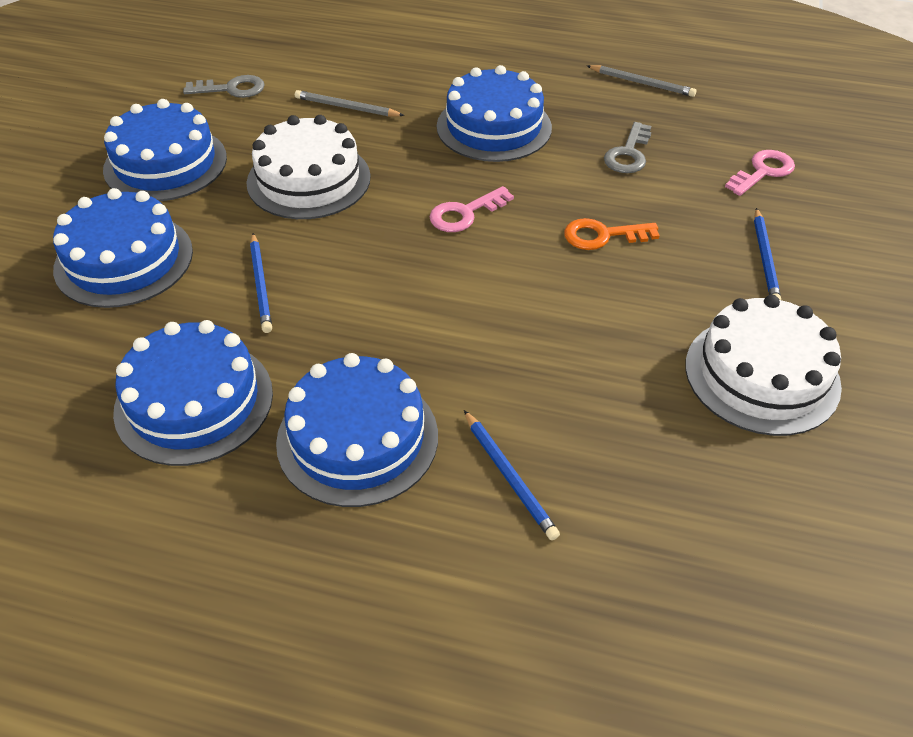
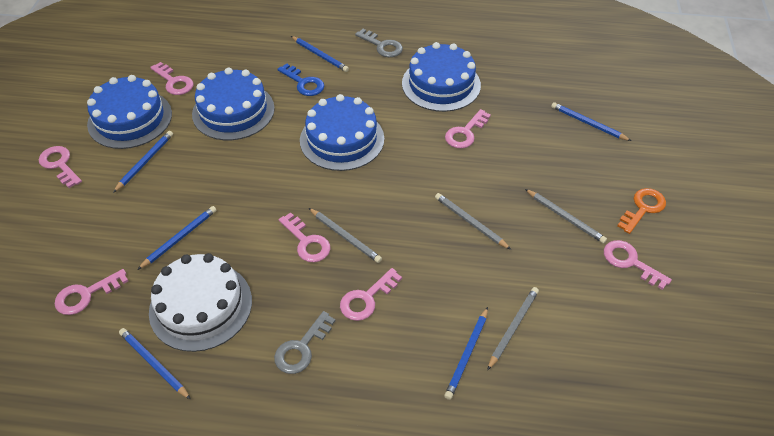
blue cake: [53,188,193,308] [103,99,227,201] [113,320,273,466] [276,353,438,507] [437,65,552,162] = 5 -> [87,75,172,149] [192,67,275,140] [300,94,384,171] [402,42,481,112] = 4
blue key: none = 0 -> [278,63,324,96] = 1
blue pencil: [250,233,272,333] [464,410,560,540] [754,208,781,300] = 3 -> [113,131,173,193] [119,328,191,400] [137,206,216,270] [291,36,349,72] [444,307,488,400] [551,102,631,141] = 6
grey pencil: [295,90,405,117] [587,65,696,97] = 2 -> [309,208,382,263] [435,193,511,250] [487,287,539,371] [525,189,607,244] = 4
pink key: [429,186,514,232] [725,150,795,196] = 2 -> [39,146,82,188] [55,269,128,315] [150,62,193,95] [279,213,330,262] [340,268,402,321] [445,109,491,149] [604,240,672,290] = 7
white cake: [246,115,371,219] [685,295,842,436] = 2 -> [149,253,252,352] = 1

